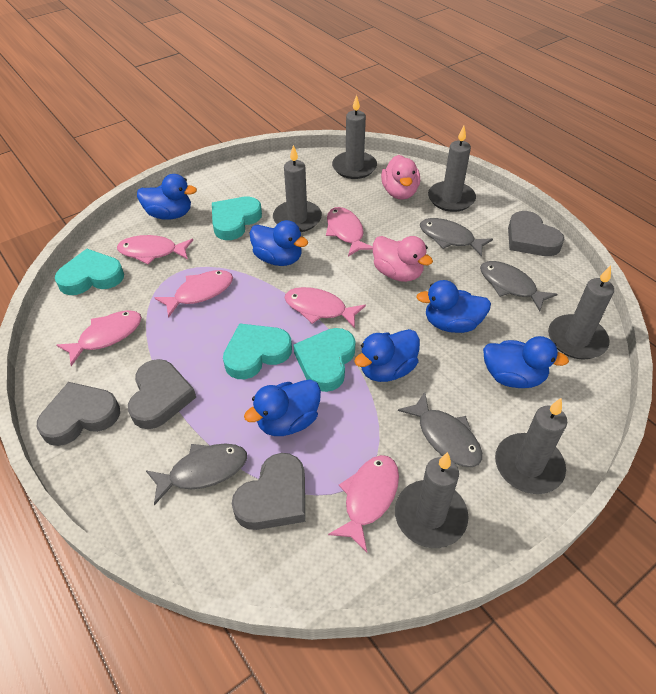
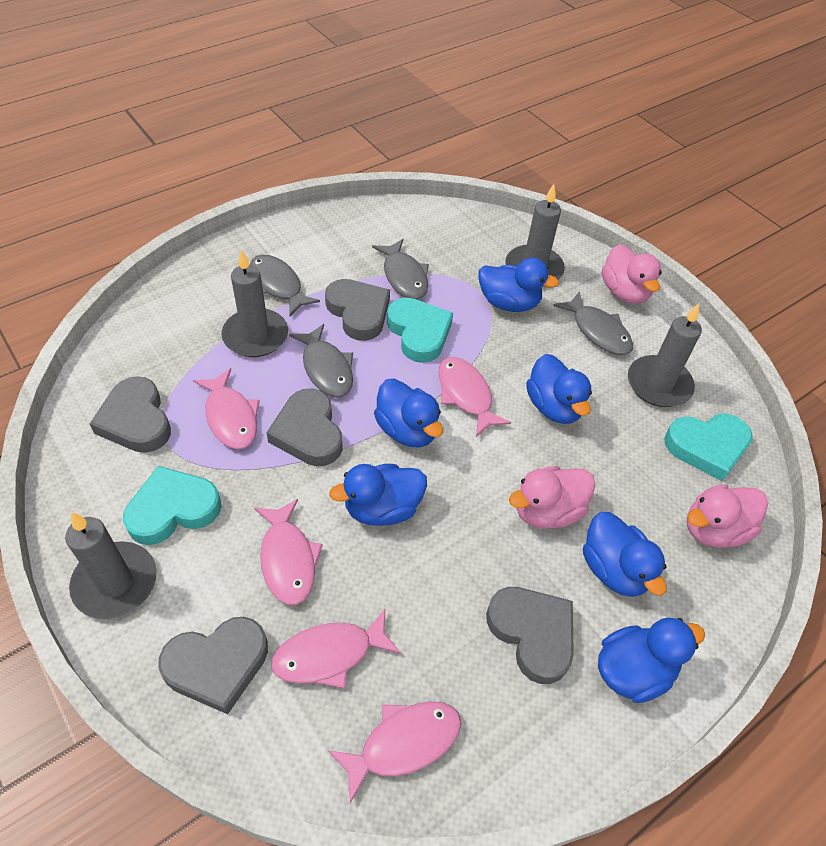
grey candle: [273,145,322,232] [332,95,377,179] [395,452,468,548] [428,126,476,212] [495,398,567,494] [548,265,614,359] = 6 -> [65,512,157,619] [221,249,288,357] [505,184,565,279] [628,303,702,407] = 4
grey heart: [37,382,120,446] [128,359,196,429] [232,453,305,530] [508,211,564,256] = 4 -> [90,376,171,453] [158,617,268,714] [266,388,343,466] [325,279,390,341] [486,587,574,684] = 5
pink duck: [373,236,433,282] [381,155,420,200] = 2 -> [509,466,595,529] [602,244,662,304] [687,484,768,548] = 3
pink fish: [56,310,142,366] [117,235,193,265] [154,270,233,318] [285,287,366,328] [326,207,373,257] [328,455,399,552] = 6 -> [193,368,260,449] [254,499,323,605] [271,609,401,688] [328,702,461,803] [439,357,511,437] = 5
turquoise heart: [55,249,124,295] [212,197,262,240] [223,323,292,379] [294,328,356,392] = 4 -> [123,466,221,545] [387,298,453,363] [664,413,753,481] = 3

